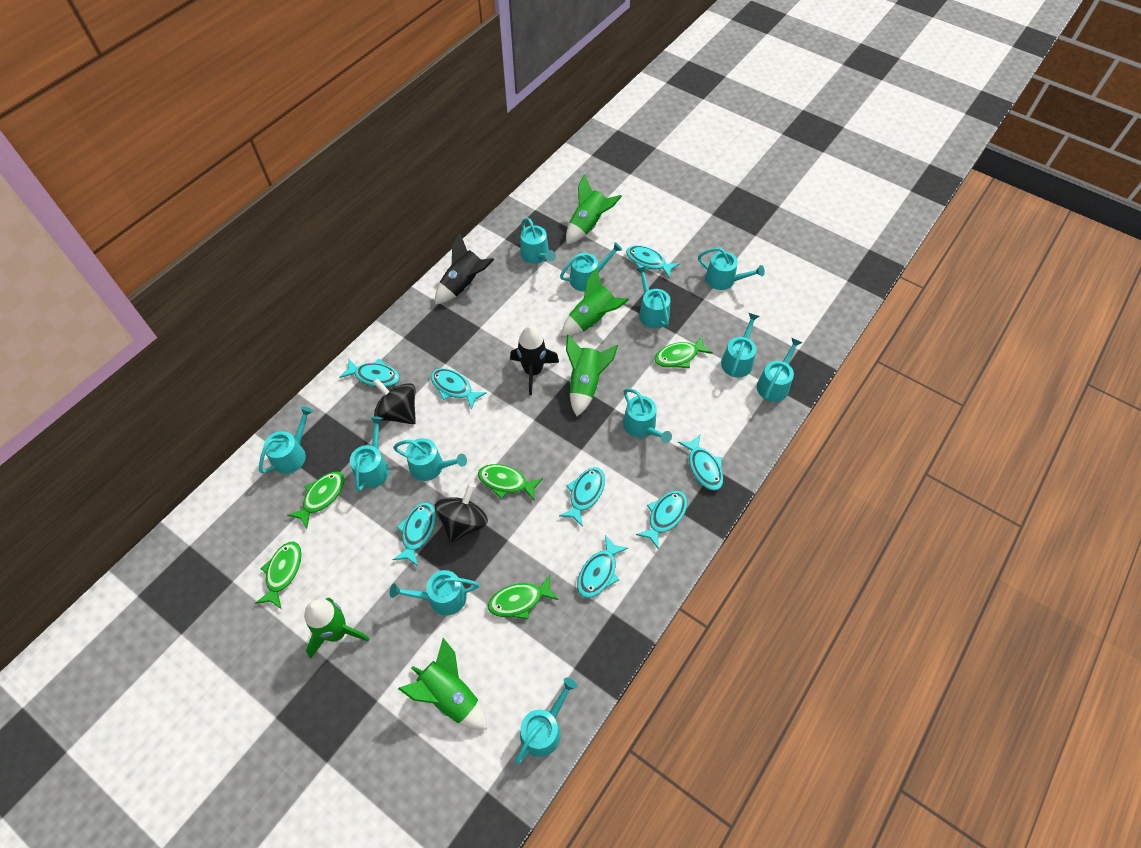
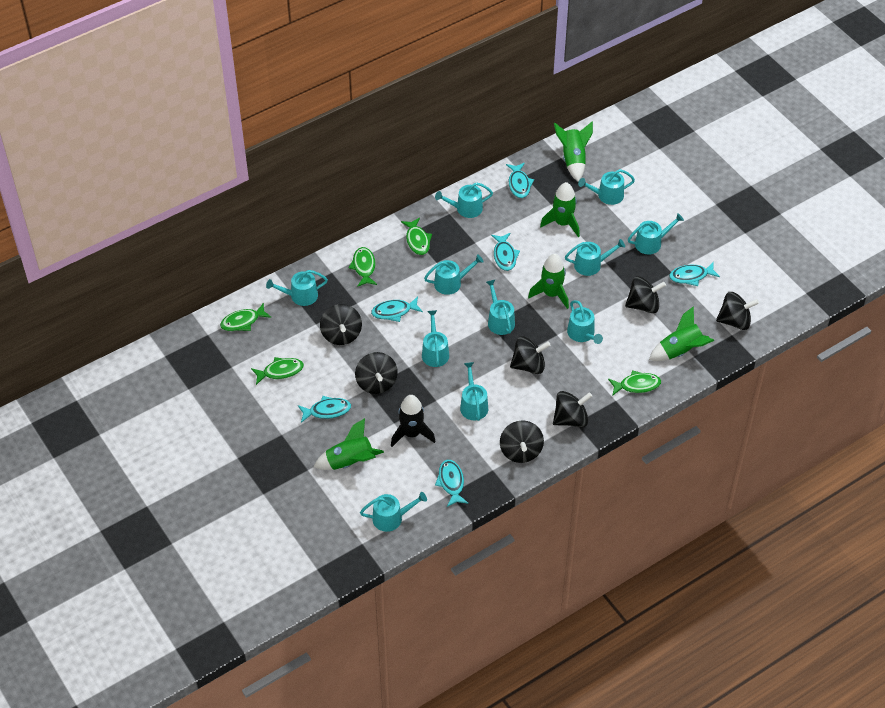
black rocket: [435,233,495,305] [510,326,559,395] = 2 -> [391,395,436,447] = 1
black spinning top: [373,378,416,424] [435,484,488,543] = 2 -> [320,304,362,345] [355,352,398,394] [500,420,544,463] [510,336,551,374] [553,391,592,427] [625,276,666,313] [716,292,759,330] = 7
turquoise fish: [339,359,400,387] [393,502,436,566] [431,368,487,410] [559,467,605,527] [577,535,628,598] [626,246,680,278] [636,491,687,550] [678,435,723,491] = 8 -> [298,396,351,423] [371,296,423,322] [435,460,468,507] [491,233,520,271] [506,163,534,198] [669,262,720,286] = 6
turquoise watering can: [259,406,313,474] [350,416,389,492] [390,570,479,615] [393,438,467,481] [515,678,577,764] [520,218,556,264] [560,242,622,292] [623,388,672,443] [636,266,670,328] [698,247,765,290] [721,313,760,377] [757,338,803,402] = 12 -> [266,270,328,306] [360,492,427,532] [422,310,449,367] [424,254,483,295] [435,183,493,218] [460,362,488,421] [486,280,515,335] [565,239,625,276] [567,300,603,344] [578,169,635,205] [628,213,684,254] = 11

